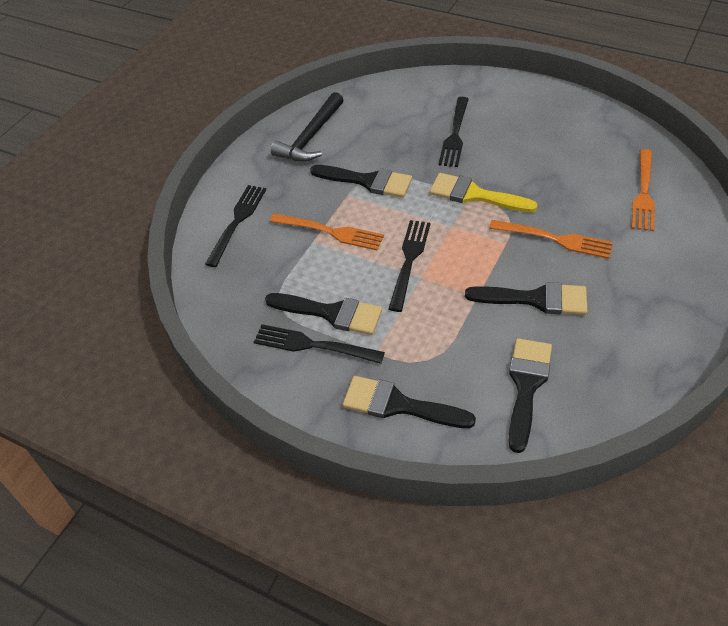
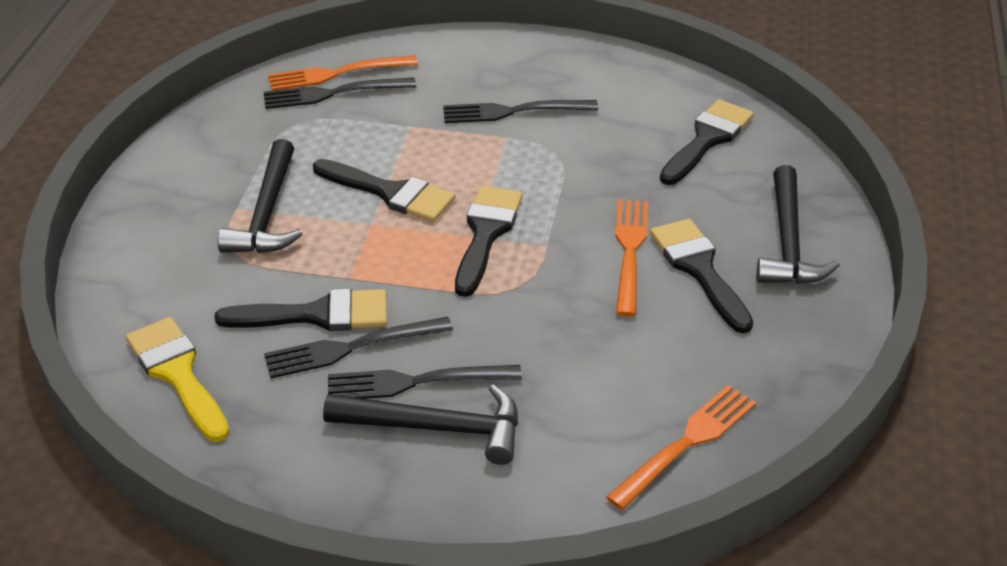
black hammer: [271,92,343,162] = 1 -> [218,139,303,253] [323,385,518,465] [756,165,840,284] = 3

